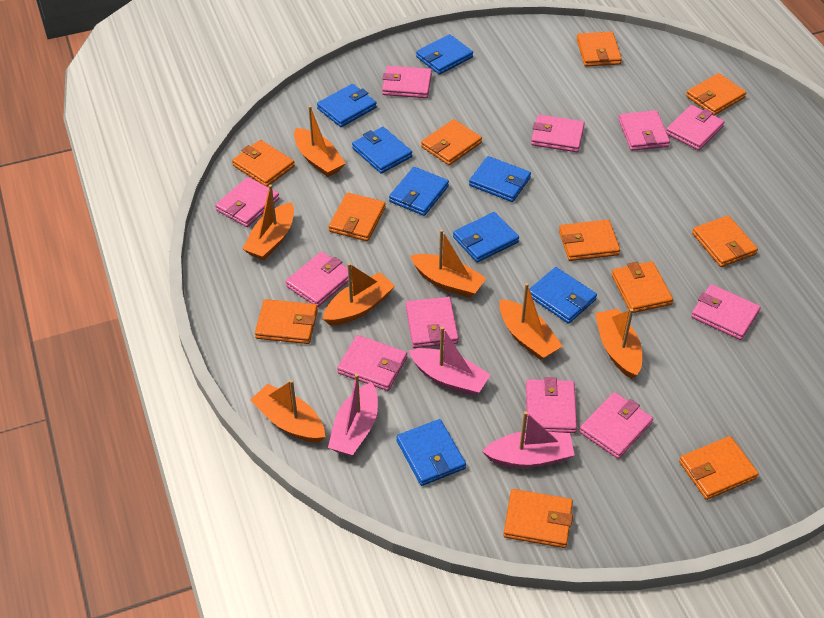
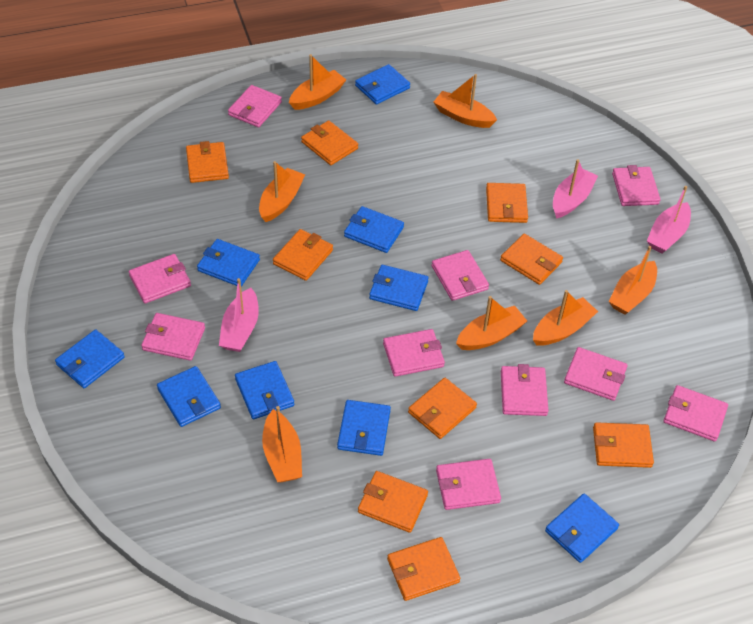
blue wallet: [317,84,377,127] [352,127,412,174] [389,167,449,216] [396,419,466,486] [416,34,473,75] [453,212,519,263] [469,156,531,202] [530,267,597,324] = 8 -> [55,329,125,388] [157,366,221,427] [197,239,260,286] [235,361,294,419] [337,400,391,456] [344,206,404,253] [355,64,410,105] [369,265,429,311] [545,493,619,563] = 9
orange wallet: [232,140,295,187] [255,299,318,344] [329,193,386,241] [421,119,482,165] [504,489,573,548] [559,220,620,261] [577,32,622,67] [611,261,673,313] [679,436,759,500] [686,73,746,115] [692,216,758,267] = 11 -> [186,141,229,183] [273,229,333,281] [301,120,358,165] [358,471,428,533] [387,537,460,601] [408,378,477,439] [486,183,528,223] [500,234,563,285] [593,422,654,468] = 9
pink wallet: [215,177,279,227] [285,252,352,307] [337,335,407,391] [382,66,432,98] [406,297,459,348] [526,377,577,433] [531,114,585,152] [579,392,653,459] [619,110,670,151] [666,105,725,150] [691,284,761,340] = 11 -> [129,254,191,303] [141,313,205,361] [228,85,282,127] [383,329,445,377] [431,250,489,301] [436,459,501,510] [501,364,549,416] [564,347,627,401] [612,165,661,206] [663,385,728,442] = 10

